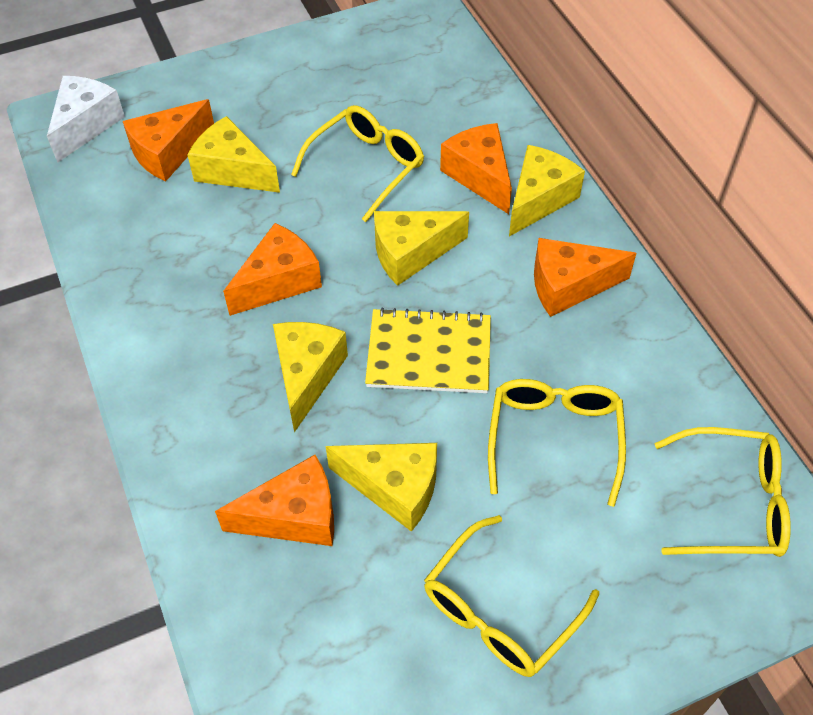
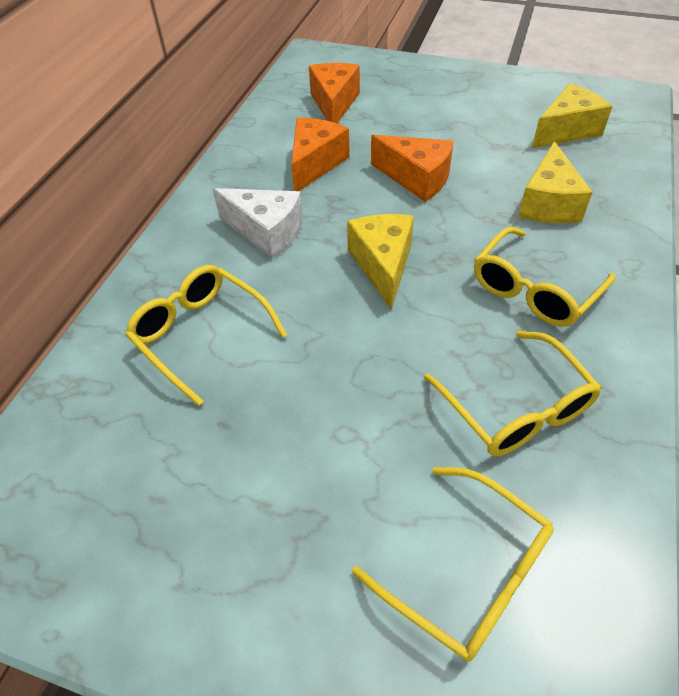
orange cheese: [123,99,214,182] [215,455,334,546] [223,223,322,316] [440,123,512,214] [534,238,636,317] = 5 -> [291,118,350,191] [309,63,360,123] [371,135,454,202] = 3
yellow cheese: [188,116,280,193] [273,322,348,432] [326,443,437,532] [374,211,469,286] [509,145,585,236] = 5 -> [347,214,414,310] [518,141,593,223] [532,83,613,148] = 3
yellow notebook: [365,307,491,393] = 1 -> none = 0

